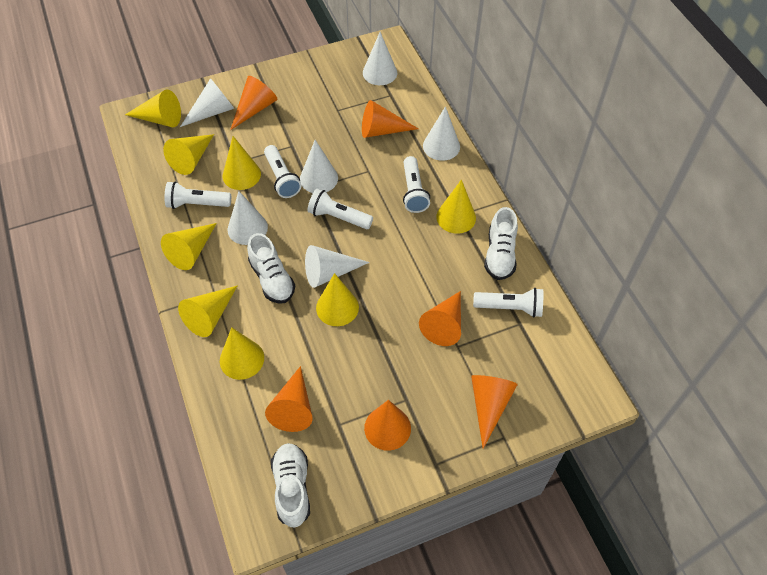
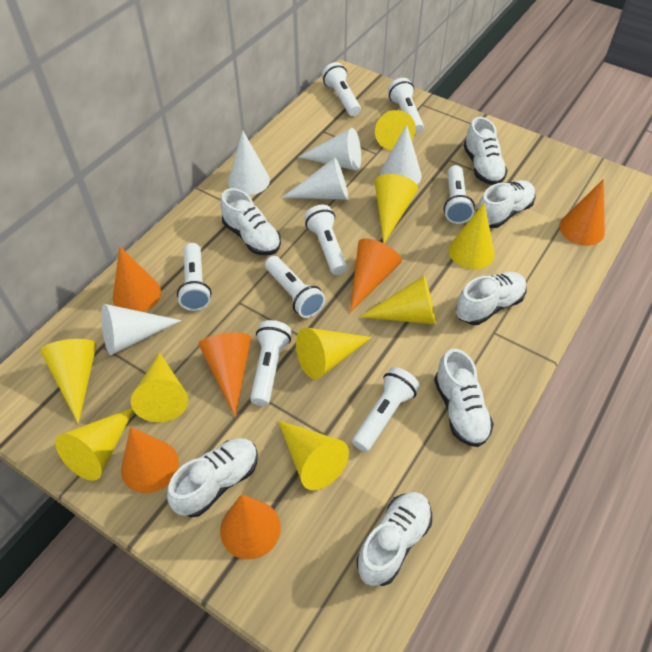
white cone: [180,78,234,127] [228,191,268,245] [300,140,338,193] [305,245,370,288] [363,32,397,85] [423,106,460,161] = 6 -> [101,304,182,355] [228,130,270,195] [282,157,348,200] [299,128,361,171] [380,124,422,184] = 5
white flashlight: [165,181,231,209] [264,145,301,198] [308,189,373,229] [403,156,430,213] [473,288,543,318] = 5 -> [177,243,211,311] [250,320,291,406] [265,256,325,318] [304,205,347,275] [322,62,361,116] [352,367,420,452] [388,78,424,135] [444,165,475,224] = 8
white shoe: [247,233,295,304] [271,443,310,527] [484,207,518,280] = 3 -> [167,438,258,517] [220,188,281,255] [357,492,432,586] [434,349,494,447] [456,272,527,325] [464,117,508,185] [476,180,536,228] = 7
yellow cone: [125,89,181,127] [161,223,217,270] [163,134,214,175] [178,286,237,337] [220,327,264,380] [223,136,261,190] [316,273,359,326] [436,179,476,234] = 8 -> [40,339,97,424] [55,408,133,481] [131,352,188,422] [278,420,349,490] [296,327,372,379] [360,276,436,324] [375,110,416,150] [375,174,418,244] [449,203,495,269] = 9

